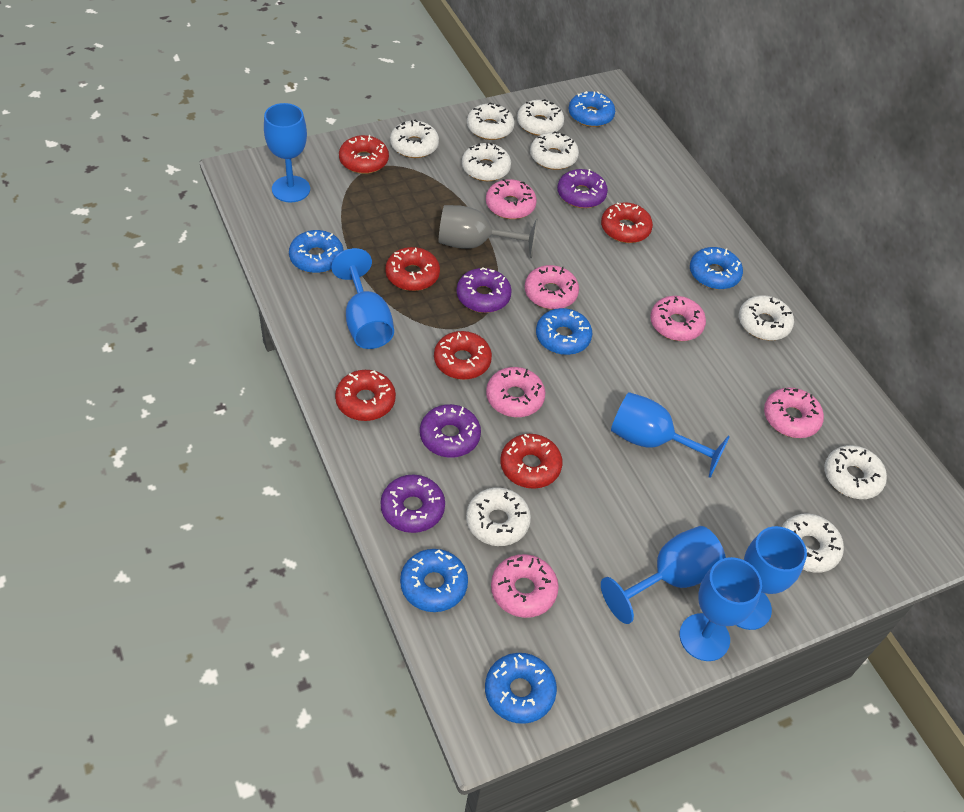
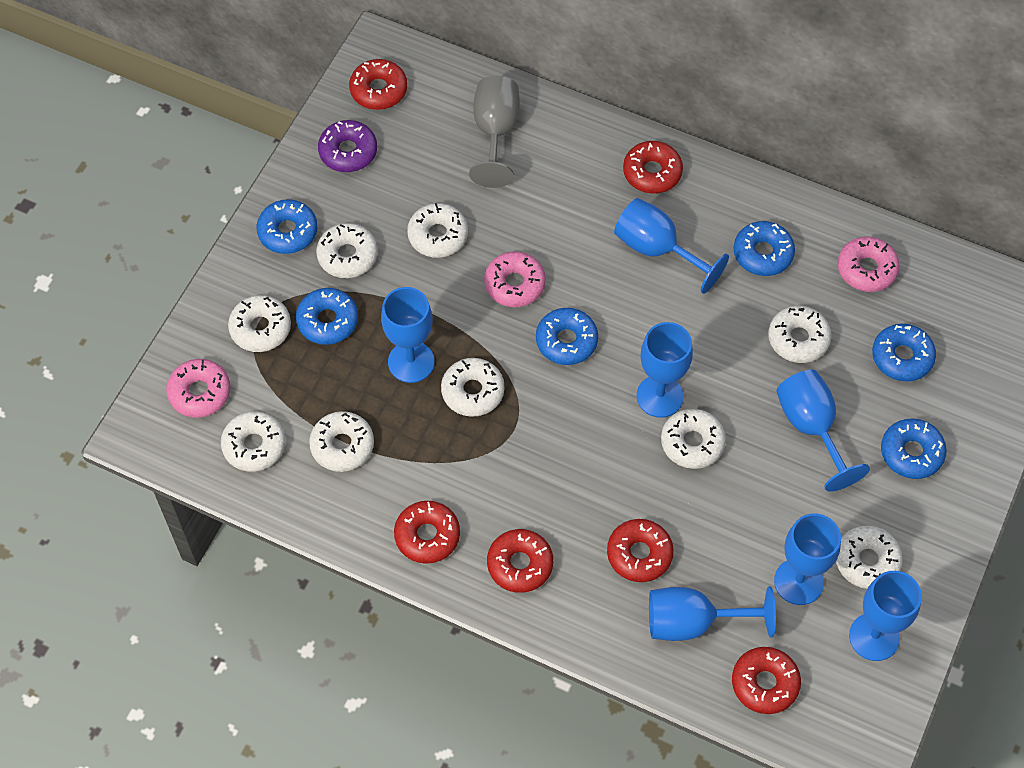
blue goblet: [264,103,310,202] [331,248,394,349] [601,526,726,624] [611,392,730,478] [679,557,762,661] [736,526,807,630] = 6 -> [381,287,435,383] [614,198,729,294] [636,322,693,418] [649,586,776,641] [774,513,841,605] [776,370,870,492] [849,571,922,661] = 7
pink donut: [486,179,537,219] [486,367,546,417] [491,554,559,618] [525,265,579,309] [650,296,706,341] [764,387,824,438] = 6 -> [166,359,231,418] [484,251,546,307] [838,236,900,292] = 3
purple donut: [381,474,445,533] [420,404,481,458] [456,267,512,313] [557,169,608,208] = 4 -> [318,120,377,172] = 1

